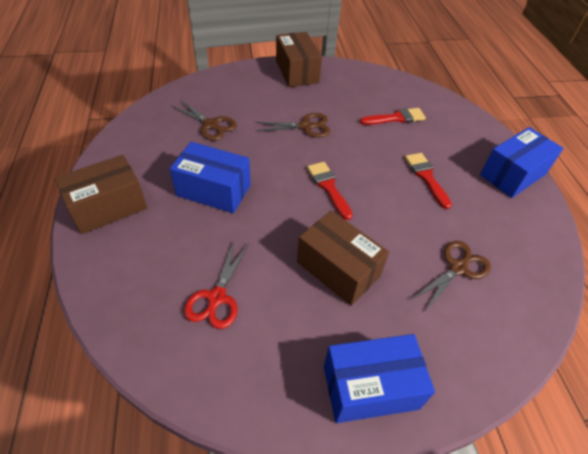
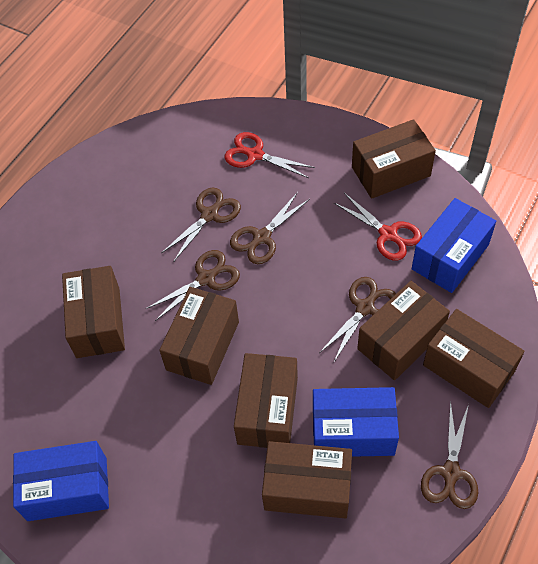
brown box: [55,155,147,234] [276,32,322,87] [297,211,389,306] = 3 -> [62,266,125,358] [159,287,239,385] [234,353,298,448] [262,441,352,518] [352,119,436,199] [357,281,450,380] [423,309,525,408] = 7
brown scissors: [172,99,237,141] [255,113,330,138] [412,241,491,310] = 3 -> [146,250,240,321] [161,188,241,262] [230,192,310,264] [319,277,396,362] [421,401,478,509] = 5
red brush: [307,162,353,220] [360,108,426,125] [405,153,452,209] = 3 -> none = 0
red scissors: [184,241,249,329] = 1 -> [224,132,315,178] [334,193,422,261] = 2

